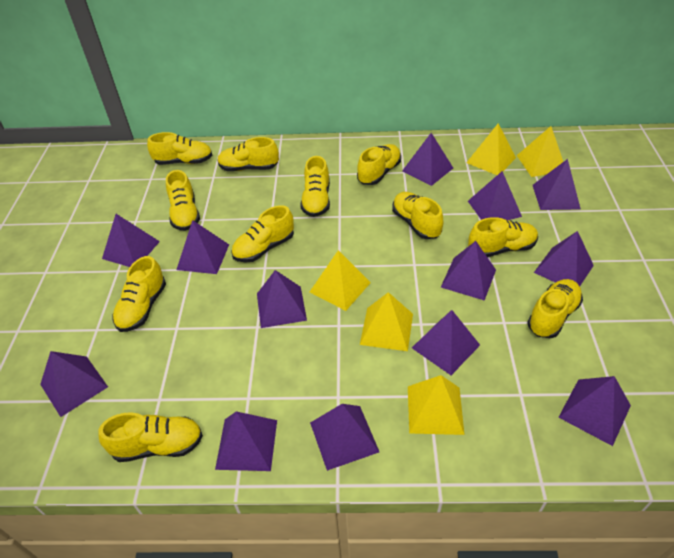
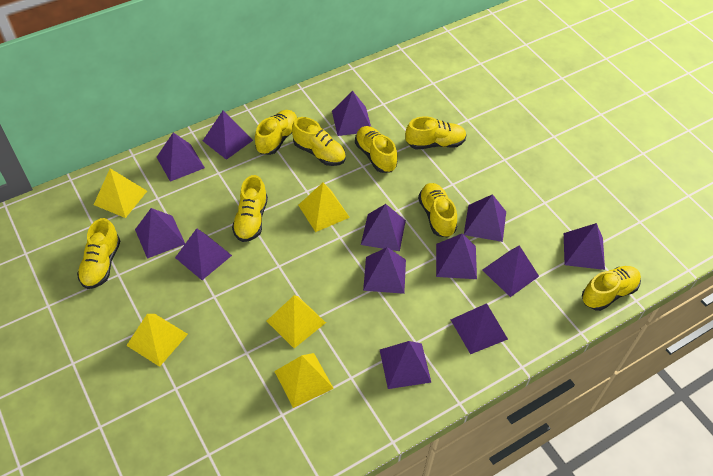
yellow shoe: [98,412,203,462] [112,256,166,332] [147,132,212,165] [166,170,200,231] [218,137,279,171] [231,205,294,262] [300,156,330,217] [357,144,401,185] [392,192,443,239] [468,217,538,257] [527,279,583,338] = 11 -> [77,218,120,289] [232,175,268,242] [255,110,297,155] [292,117,346,166] [355,126,397,173] [405,116,467,149] [418,183,457,238] [582,266,641,311] = 8

